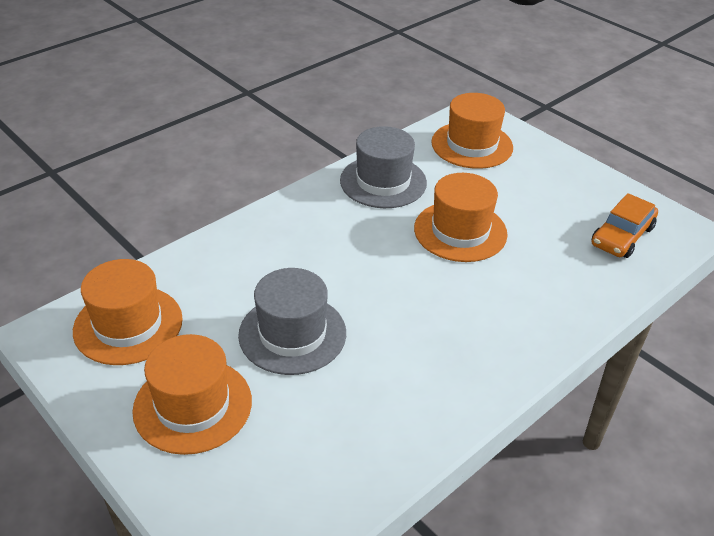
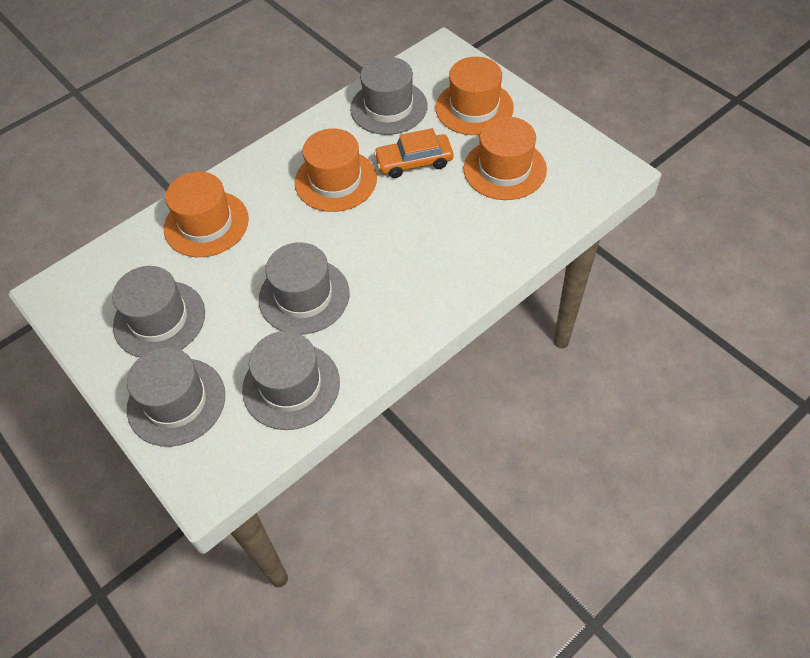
grey hat: [238,268,346,375] [340,126,427,208] = 2 -> [112,266,205,357] [127,347,225,447] [242,331,340,430] [259,242,350,334] [350,57,428,135] = 5

